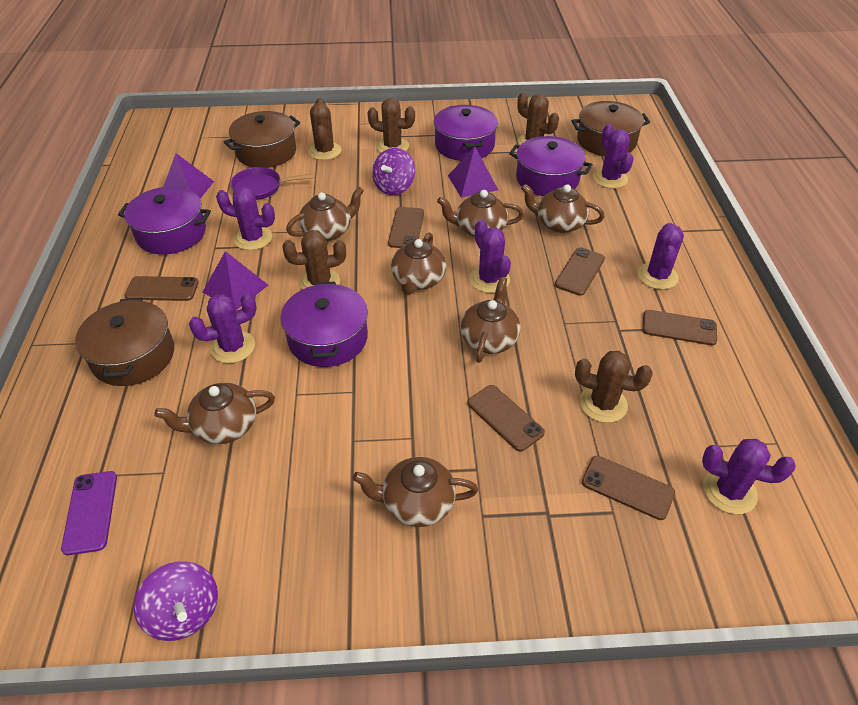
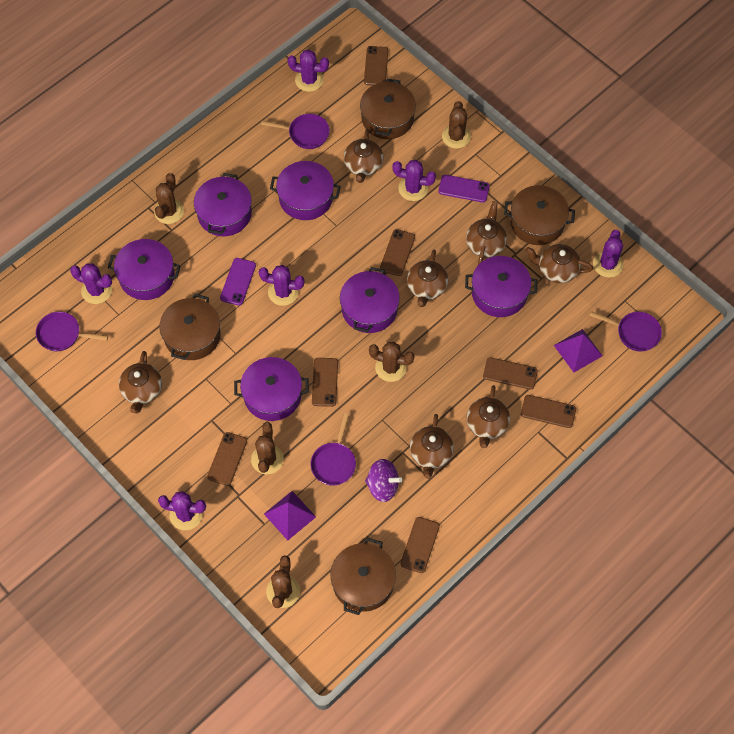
brown phone: [124,276,199,301] [388,207,424,248] [468,385,545,452] [555,247,605,296] [582,456,675,520] [642,310,717,345] = 6 -> [207,432,247,486] [312,358,338,407] [364,46,388,86] [380,229,415,276] [401,517,440,573] [483,358,538,390] [521,395,576,428] = 7
brown pot: [75,298,174,386] [224,111,300,168] [571,101,650,156] = 3 -> [159,294,221,360] [330,538,396,615] [360,79,416,139] [504,185,575,245] = 4
purple pan: [230,167,315,200] = 1 -> [36,312,108,351] [261,114,330,149] [311,413,356,486] [590,311,662,352] = 4
purple phone: [61,471,117,555] = 1 -> [220,258,256,306] [438,175,490,203] = 2
purple pot: [118,186,211,254] [280,281,368,367] [434,105,498,161] [509,136,592,196] = 4 -> [108,239,181,300] [194,173,252,236] [234,357,309,421] [270,161,341,220] [340,267,400,333] [465,256,537,317] = 6
purple pyramid: [163,153,214,199] [203,251,268,310] [448,147,498,198] = 3 -> [264,491,316,540] [554,329,603,372] = 2
purple spinning top: [134,561,218,641] [372,148,415,195] = 2 -> [365,459,402,502] = 1

